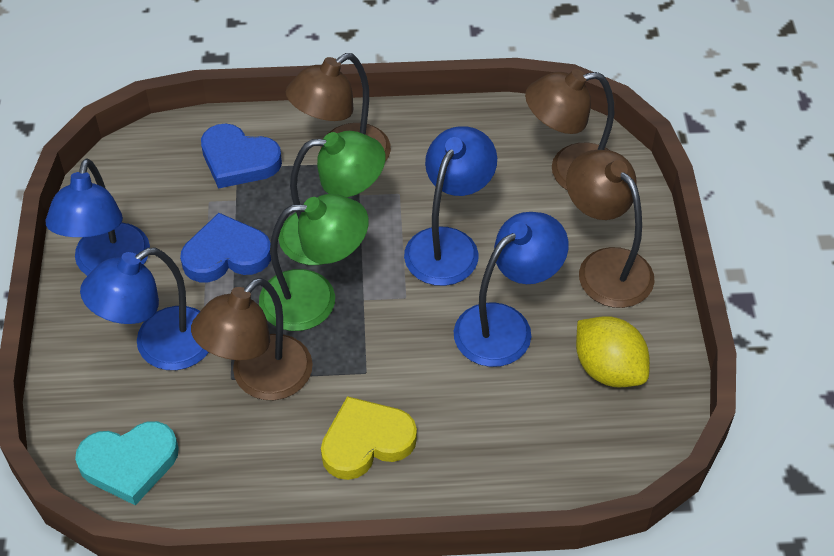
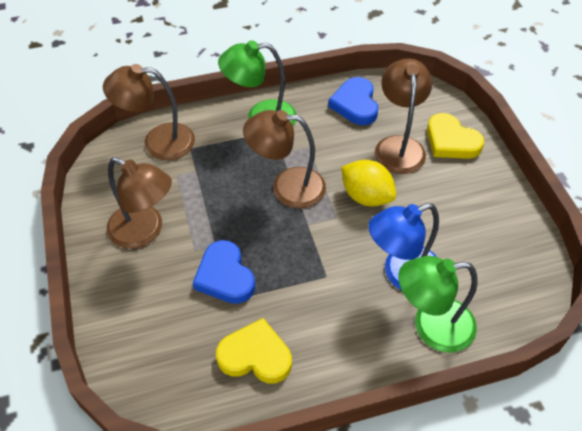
blue lamp: [45,158,150,276] [80,248,209,370] [404,126,497,286] [454,212,569,367] = 4 -> [369,203,439,291] = 1
turquoise heart: [75,421,179,505] = 1 -> none = 0
yellow heart: [321,396,417,480] = 1 -> [216,318,292,383] [427,113,484,159] = 2

